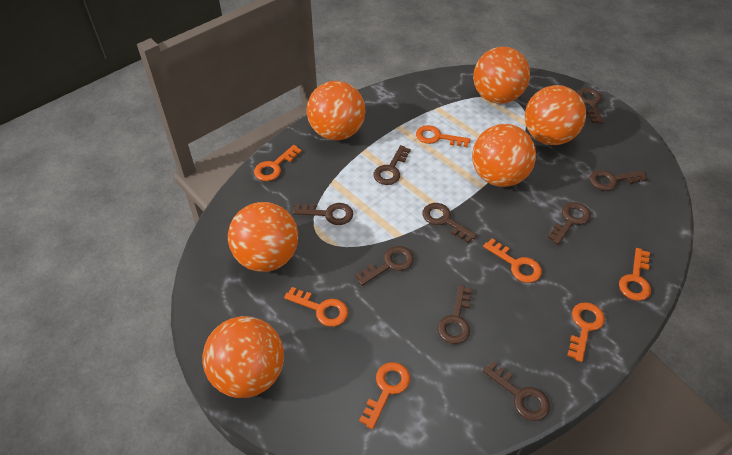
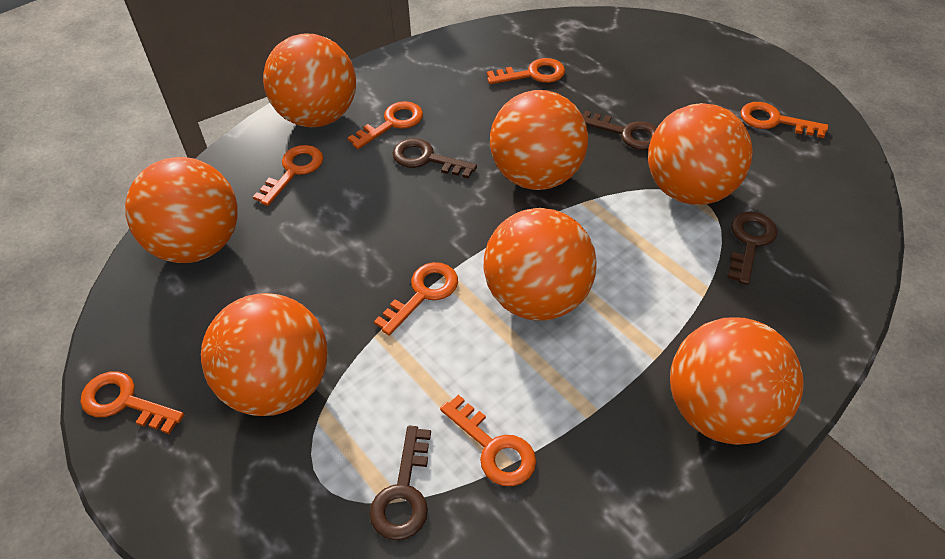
brown key: [293,203,353,225] [355,246,414,286] [373,145,411,185] [422,203,477,243] [437,285,472,344] [483,361,550,421] [547,202,591,245] [577,88,604,123] [589,170,647,191] = 9 -> [370,426,431,540] [393,138,477,179] [583,110,657,150] [727,212,777,285] = 4
orange ball: [202,316,284,398] [228,202,298,272] [307,81,366,140] [472,124,536,187] [473,47,530,104] [525,85,586,145] = 6 -> [125,157,237,263] [201,293,328,416] [263,33,356,127] [484,208,597,321] [490,90,588,190] [648,103,753,205] [670,317,804,445] = 7

